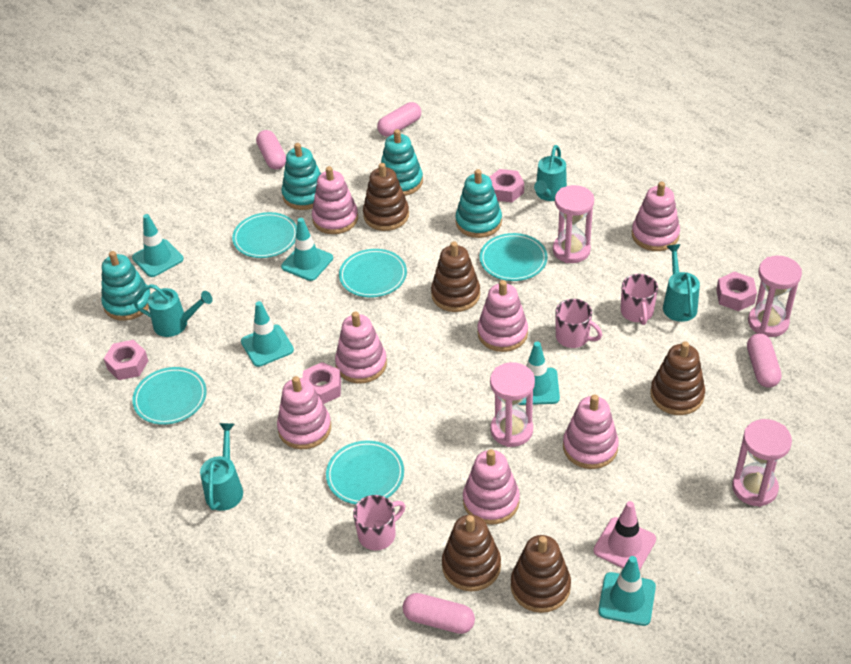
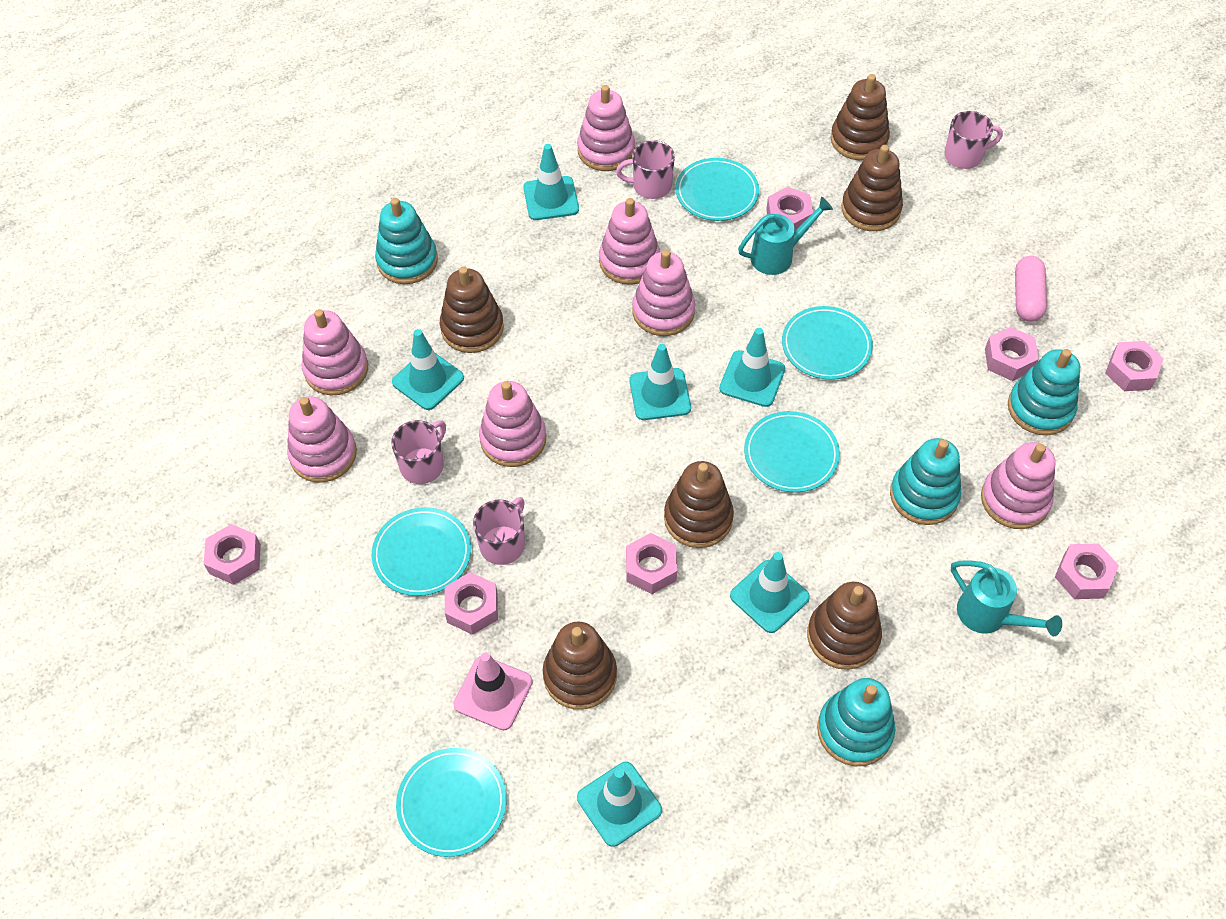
brown stacking toy: [363,163,409,231] [431,241,480,312] [442,515,501,591] [511,535,571,613] [650,341,705,415] = 5 -> [440,266,504,353] [543,622,617,710] [664,461,734,548] [807,582,882,670] [830,74,890,160] [841,145,903,231] = 6
pink capsule: [256,130,286,170] [377,102,421,136] [403,593,475,634] [747,333,781,388] = 4 -> [1015,256,1047,322] = 1
pink hourglass: [490,362,535,447] [553,185,594,263] [732,419,792,507] [748,256,802,337] = 4 -> none = 0
pink mug: [353,495,405,551] [555,299,602,348] [621,274,658,325] = 3 -> [391,420,446,484] [473,497,525,565] [616,140,675,199] [944,111,1003,169] = 4
pink nut: [104,340,148,380] [303,362,341,404] [489,169,524,202] [716,271,757,311] = 4 -> [204,524,261,585] [445,572,498,635] [626,533,677,594] [766,187,813,232] [985,327,1039,381] [1055,543,1119,599] [1105,341,1164,391] = 7
turquoise traffic cone: [132,214,184,277] [241,301,294,367] [281,218,333,281] [518,342,560,405] [598,556,656,626] = 5 -> [392,329,464,410] [523,144,579,220] [577,762,662,847] [629,344,691,420] [719,328,785,407] [730,552,810,633] = 6
turquoise watering can: [133,284,213,337] [200,423,243,511] [534,145,567,201] [663,244,700,322] = 4 -> [738,197,833,275] [951,560,1062,636] = 2

